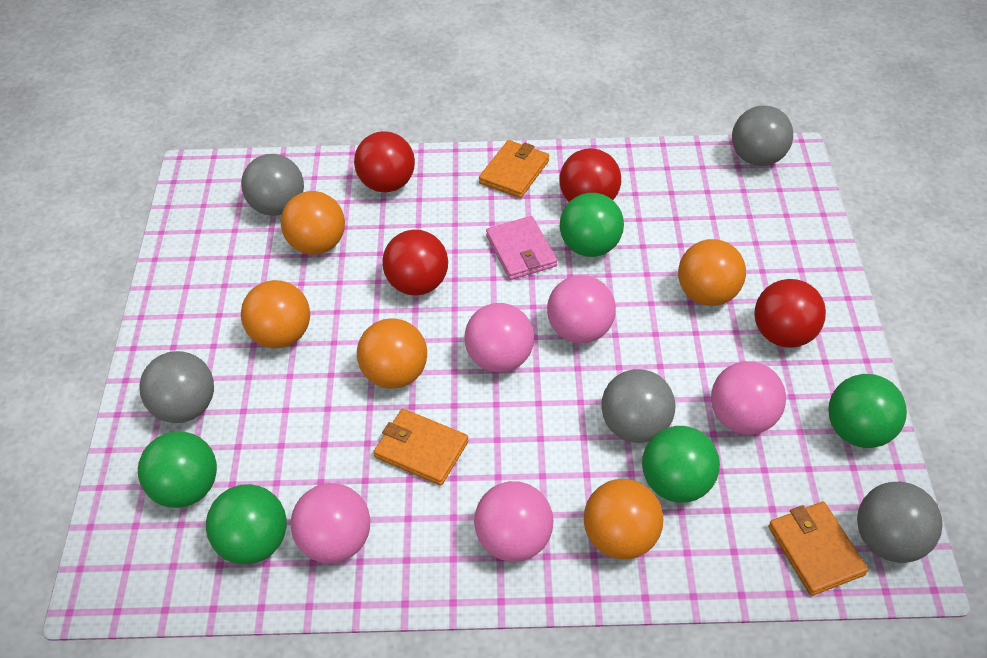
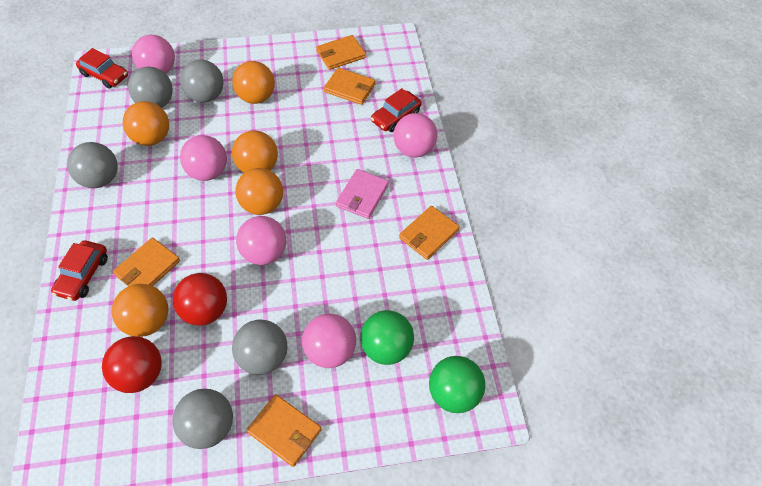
green ball: [138,431,217,508] [206,484,287,565] [560,193,624,257] [642,426,720,503] [828,374,907,448] = 5 -> [360,310,414,365] [429,356,485,413] = 2
orange wallet: [373,409,469,486] [479,140,549,198] [769,502,868,596] = 3 -> [113,237,180,286] [246,394,322,467] [316,35,366,70] [324,68,375,105] [399,206,460,260] = 5
red ball: [354,131,415,192] [382,230,448,295] [559,148,621,202] [754,279,826,348] = 4 -> [102,336,162,393] [173,273,227,326] = 2
red car: none = 0 -> [51,240,108,301] [76,48,128,88] [371,88,422,132] = 3

